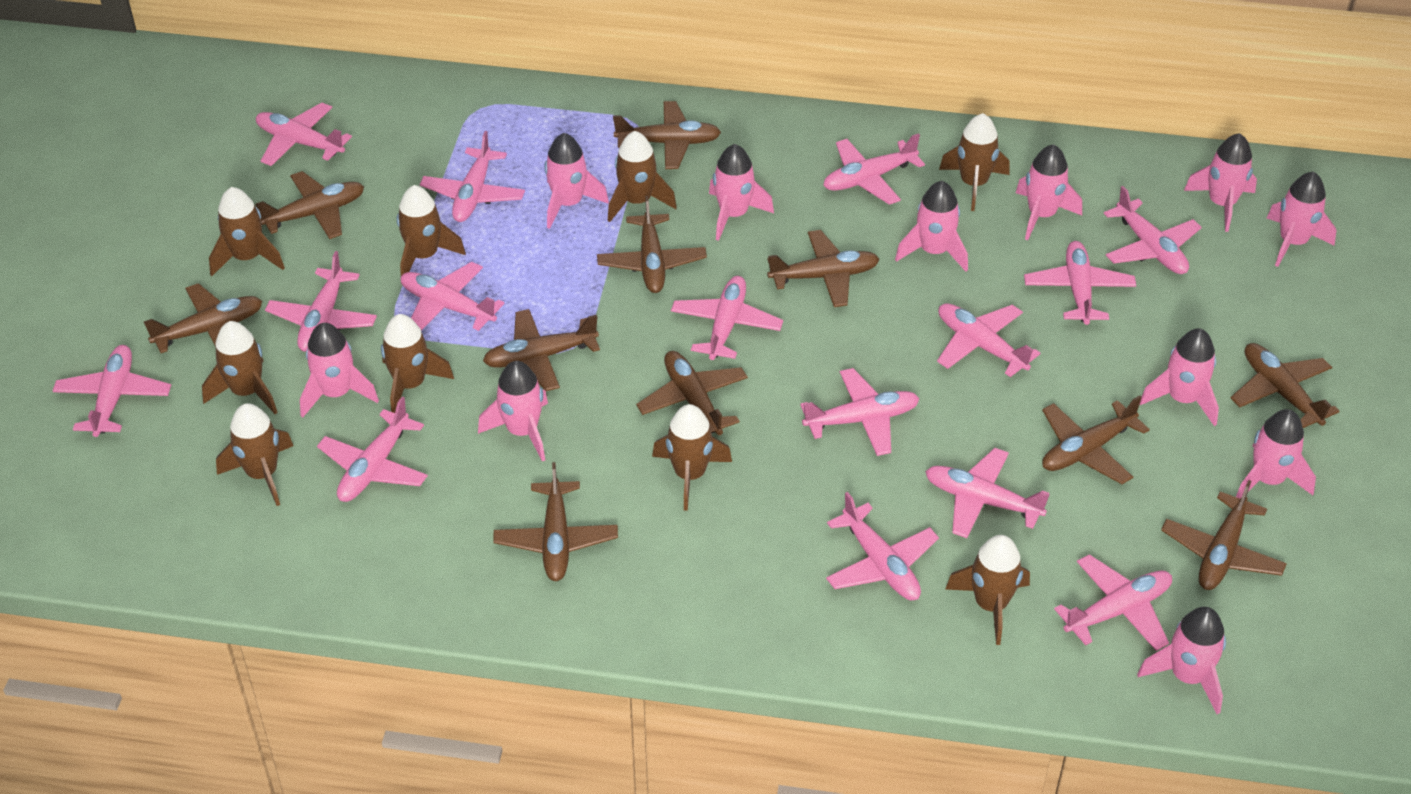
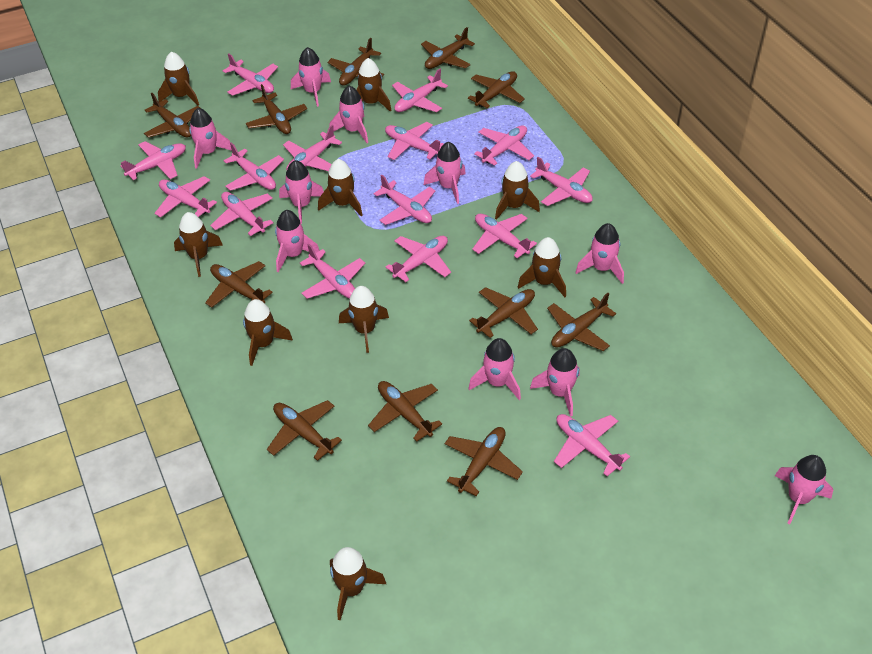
pink rocket: [300,323,379,418] [478,361,548,461] [544,133,609,229] [709,144,774,241] [895,181,968,271] [1016,144,1082,240] [1137,607,1226,714] [1140,328,1219,426] [1184,133,1257,232] [1236,409,1316,498] [1267,172,1336,267] = 11 -> [189,108,232,169] [275,210,320,272] [279,160,324,224] [291,47,331,107] [329,85,368,143] [424,142,466,204] [468,338,521,400] [530,348,580,417] [575,223,624,284] [775,455,833,524] = 10

